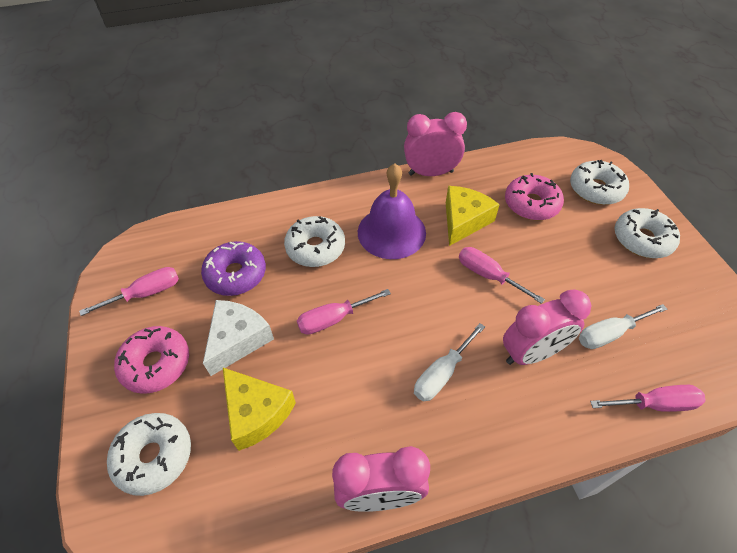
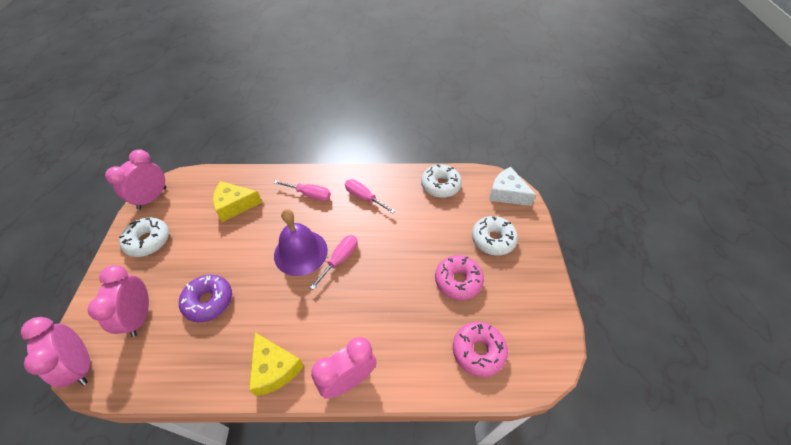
pink clock: [332,446,430,512] [404,112,467,176] [503,289,592,365] = 3 -> [21,317,90,387] [88,265,149,337] [105,149,166,210] [311,337,376,399] = 4
pink screwdriver: [79,267,179,316] [297,289,391,334] [459,247,545,304] [590,385,705,412] = 4 -> [273,180,331,201] [310,235,357,290] [345,179,395,214] = 3
white donut: [107,413,191,496] [284,216,345,267] [570,160,629,205] [614,208,680,258] = 4 -> [119,217,169,257] [421,164,462,198] [472,216,518,256] = 3
white screwdriver: [414,323,485,401] [579,304,667,349] = 2 -> none = 0

